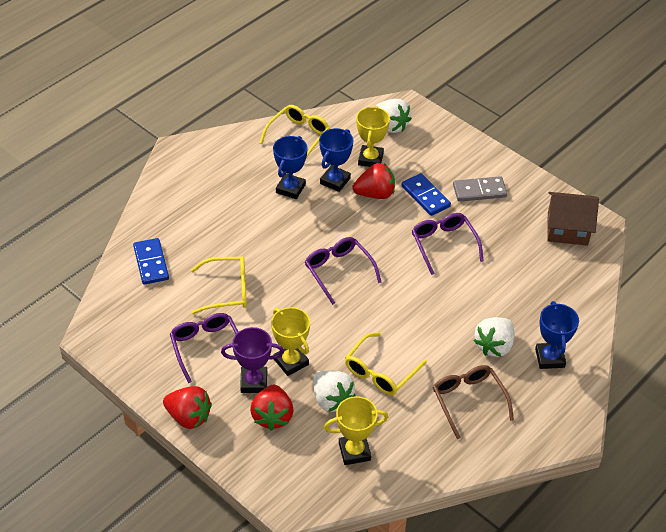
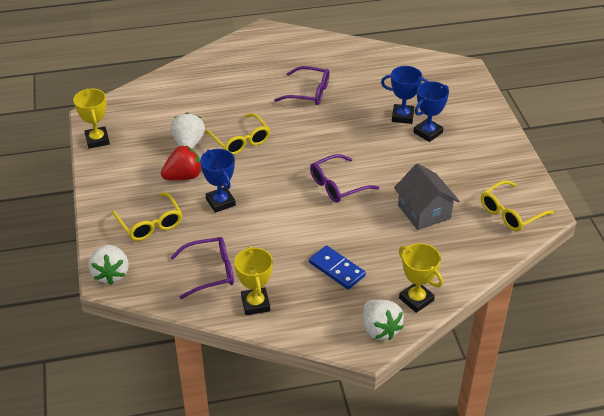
blue domino: [133,238,169,285] [401,173,451,216] = 2 -> [309,245,366,289] = 1
brown glasses: [433,365,514,439] = 1 -> none = 0
brown house: [547,192,599,246] = 1 -> none = 0
grey domino: [453,176,507,202] = 1 -> none = 0
grey house: none = 0 -> [394,163,459,230] = 1
purple trophy: [221,327,284,393] = 1 -> none = 0
red strawberry: [163,386,212,429] [250,385,294,431] [353,163,395,199] = 3 -> [161,145,202,180] = 1

